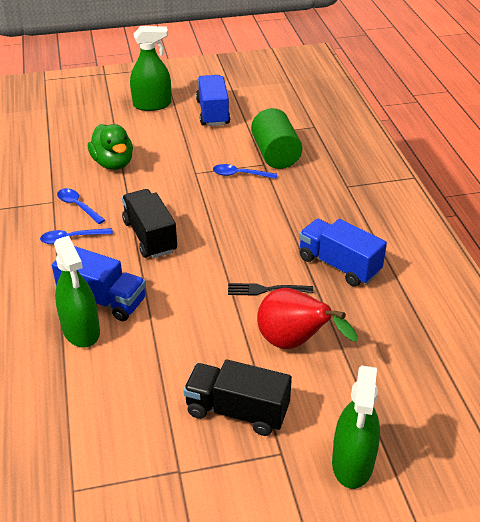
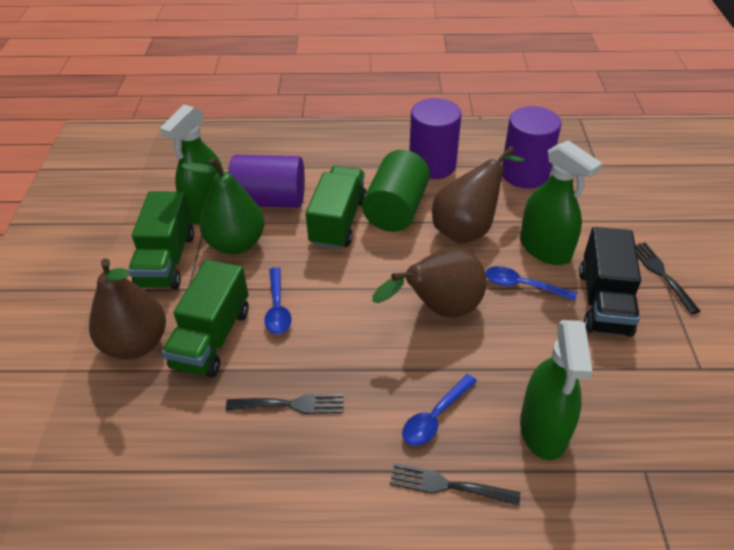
black fork: [228,283,313,295] = 1 -> [226,394,343,414] [390,463,520,506] [635,242,700,314] = 3
black truck: [122,189,177,258] [183,359,292,436] = 2 -> [579,227,641,337] = 1
blue truck: [52,246,146,321] [196,75,230,126] [299,219,387,287] = 3 -> none = 0
brown pear: none = 0 -> [89,258,166,359] [372,247,486,318] [432,146,525,244] = 3
green duck: [88,124,133,170] = 1 -> none = 0
green pear: none = 0 -> [181,157,264,254] = 1
green truck: none = 0 -> [128,191,194,289] [162,260,249,378] [306,166,367,249] = 3
purple cylinder: none = 0 -> [228,155,305,208] [409,98,461,179] [502,106,562,189] = 3
red pear: [257,288,358,349] = 1 -> none = 0

